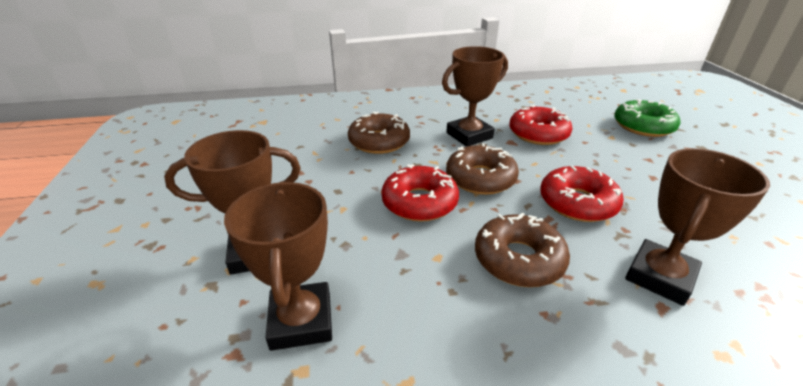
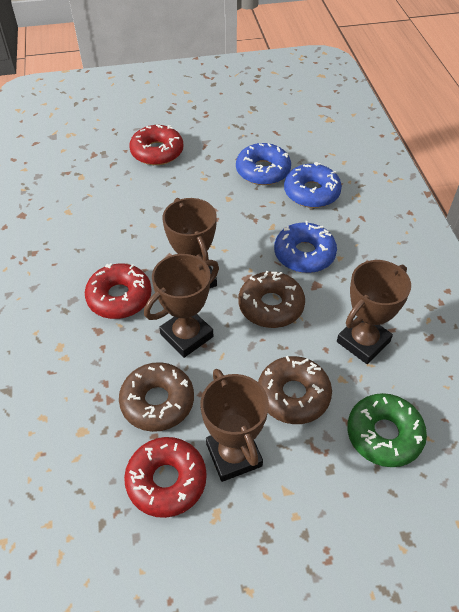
blue donut: none = 0 -> [236,143,291,185] [274,221,337,273] [284,162,342,208] = 3

